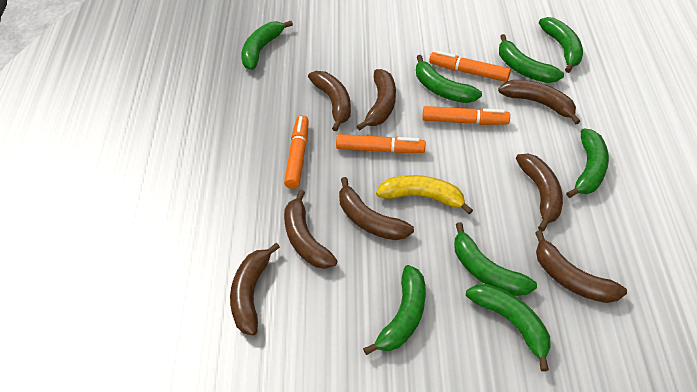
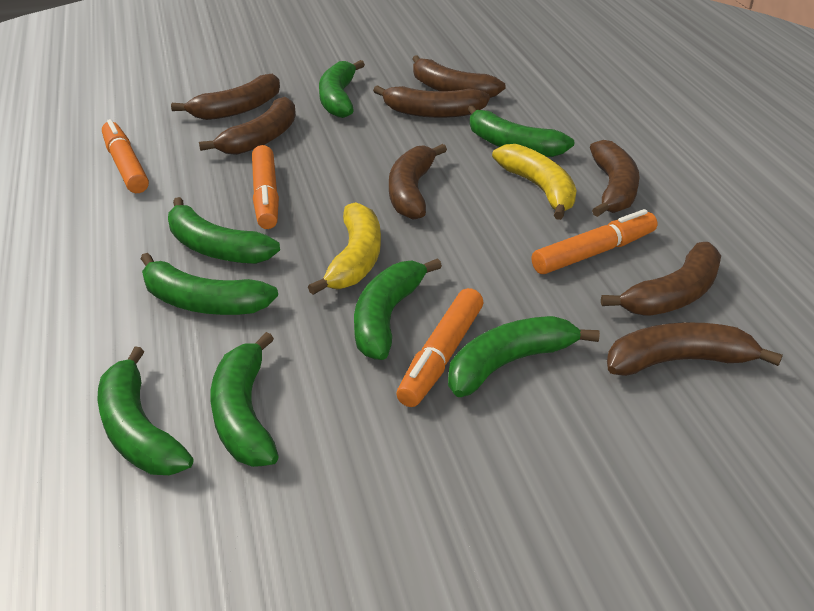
yellow banana: [376,175,473,214] = 1 -> [308,202,381,295] [492,144,577,220] = 2

